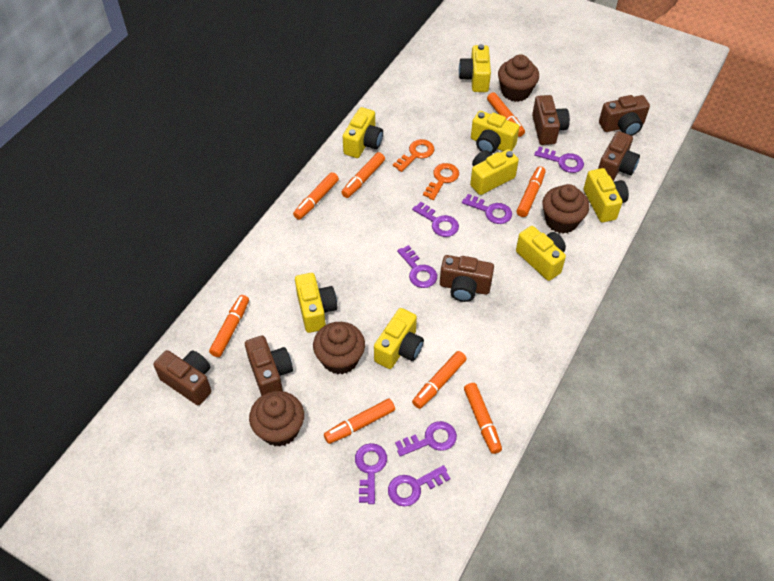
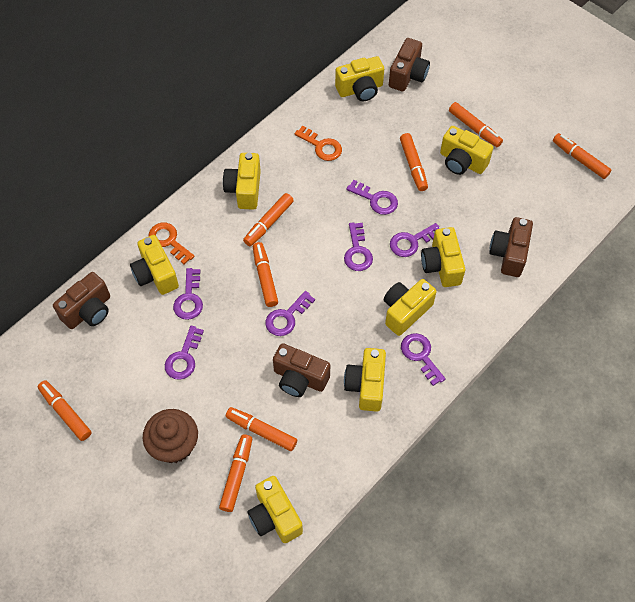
brown camera: [153,350,212,405] [245,336,293,396] [440,255,494,302] [532,95,570,145] [598,131,640,181] [599,95,650,136] = 6 -> [53,272,110,329] [273,343,330,397] [389,38,430,91] [489,217,533,277] = 4
brown cupcake: [249,391,304,447] [313,322,365,375] [498,55,539,102] [542,184,589,234] = 4 -> [143,409,198,463] = 1

